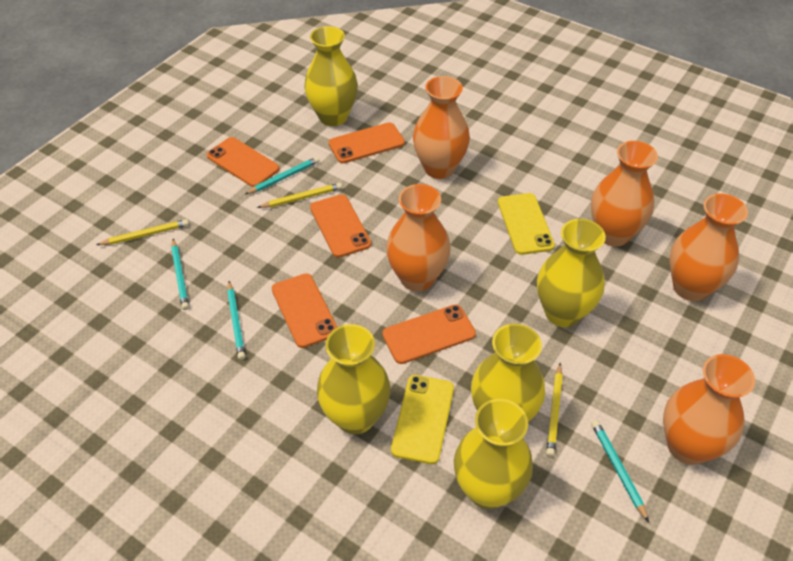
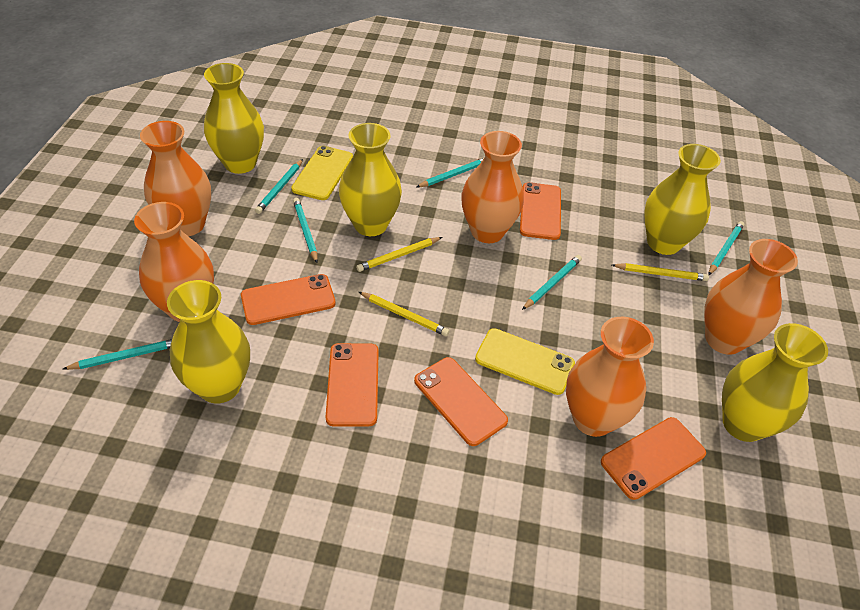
turquoise pencil: [171,239,189,310] [227,281,246,360] [244,156,320,195] [591,420,649,522] = 4 -> [63,339,172,370] [255,159,303,214] [293,198,318,263] [417,158,484,187] [522,255,582,310] [708,221,744,275] = 6

